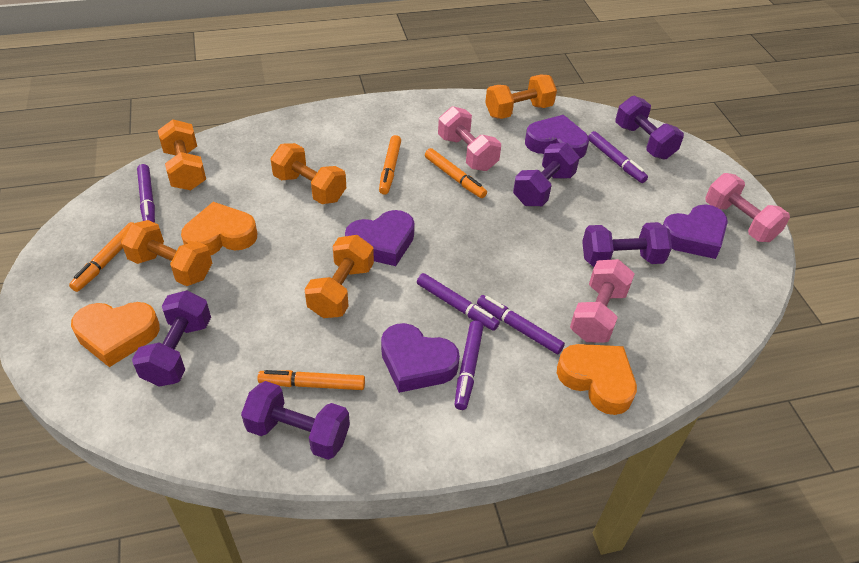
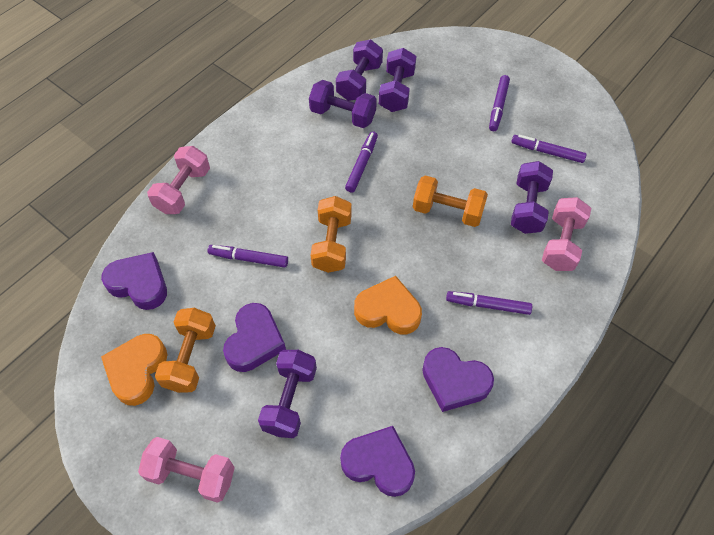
orange dumbbell: [121,220,212,286] [158,119,206,190] [270,143,346,204] [304,235,374,318] [485,75,557,119] = 5 -> [155,308,216,393] [311,196,352,273] [413,175,488,227] = 3
orange heart: [71,302,160,367] [181,202,257,256] [557,344,637,415] = 3 -> [101,334,167,406] [354,276,422,334] = 2
orange marker: [69,222,133,292] [258,370,365,390] [379,135,401,195] [425,148,487,198] = 4 -> none = 0

